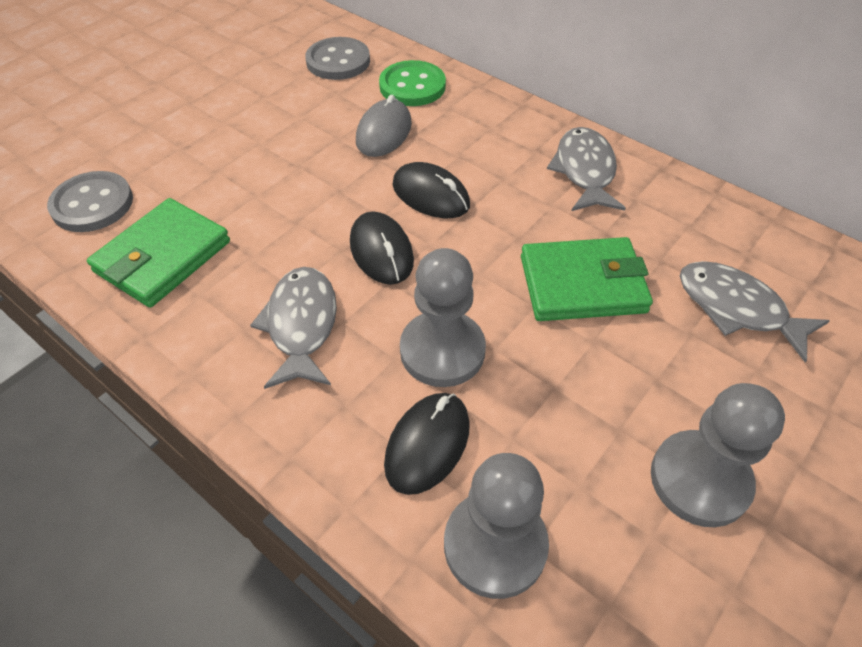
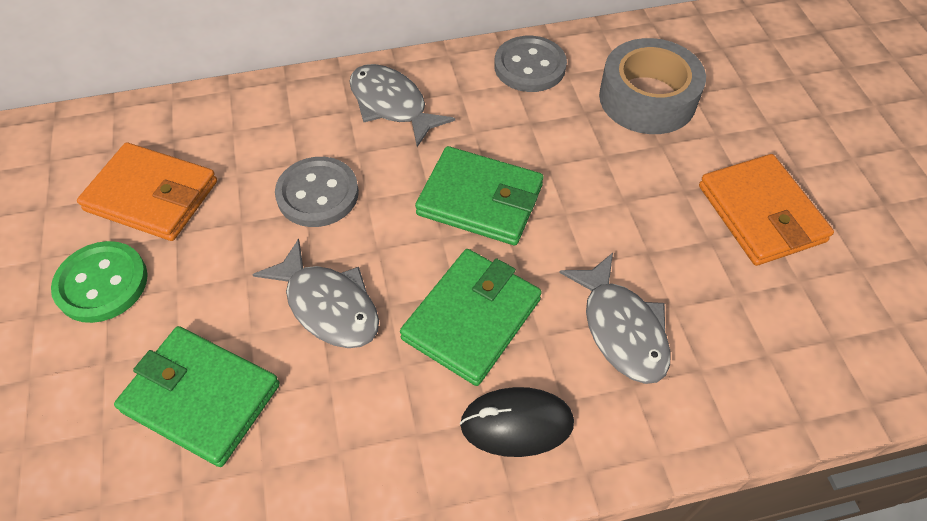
black mouse: [350,212,414,285] [384,393,470,495] [393,162,470,218] = 3 -> [460,387,574,457] = 1
green wallet: [87,198,230,308] [521,237,653,321] = 2 -> [114,326,280,467] [400,249,542,386] [415,146,544,245] = 3
grey mouse: [356,95,412,157] = 1 -> none = 0
grey pawn: [400,248,486,387] [444,453,549,599] [651,383,785,527] = 3 -> none = 0
grey tape: none = 0 -> [599,38,706,134] = 1
orange wallet: none = 0 -> [77,142,217,241] [699,154,834,266] = 2

